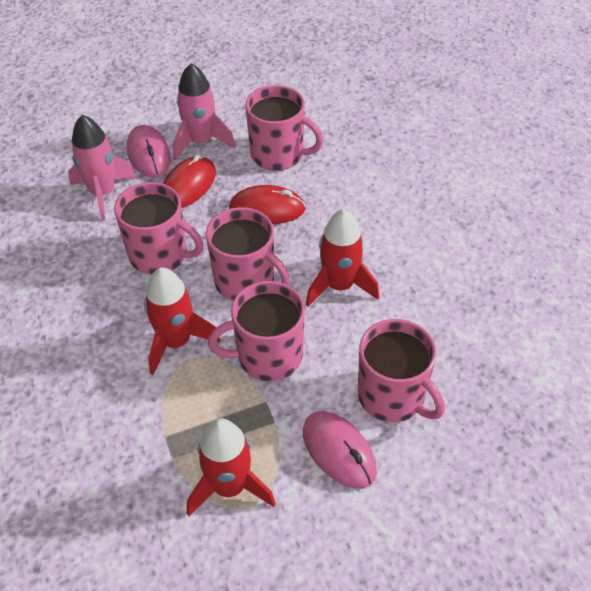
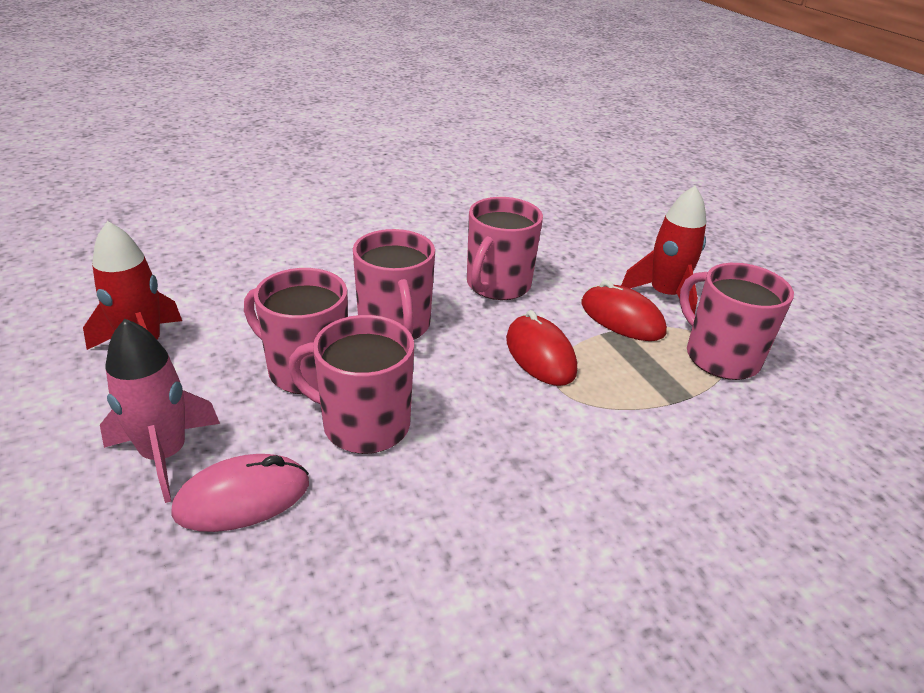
pink mouse: [127,125,171,177] [303,411,377,489] = 2 -> [171,454,309,532] = 1
pink rocket: [68,115,136,220] [173,63,236,160] = 2 -> [100,319,220,503] = 1
red rocket: [144,268,220,375] [187,418,276,516] [306,209,379,307] = 3 -> [83,221,182,350] [621,186,706,315] = 2

